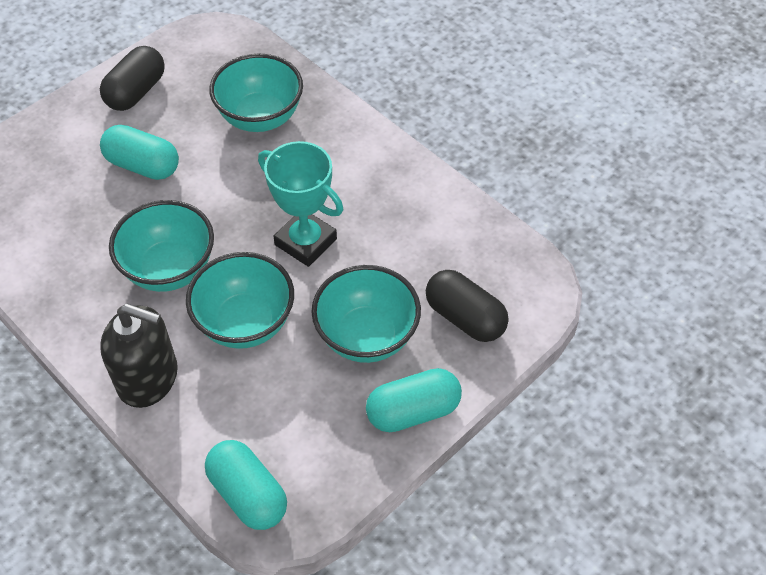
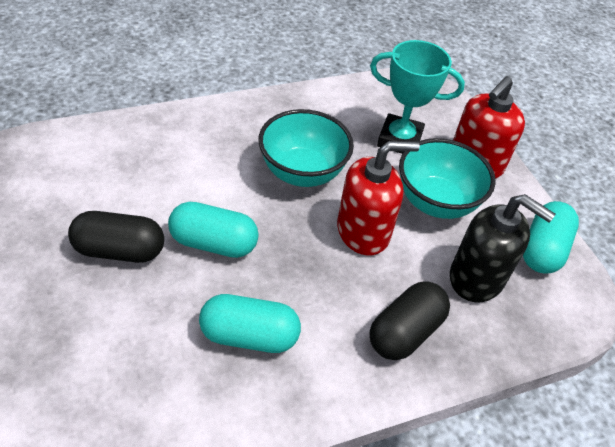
red soap dispenser: none = 0 -> [337,141,420,256] [453,76,525,179] = 2
turquoise bowl: [109,200,214,292] [186,252,294,349] [209,54,303,132] [311,265,421,363] = 4 -> [258,109,354,187] [399,138,496,219] = 2

